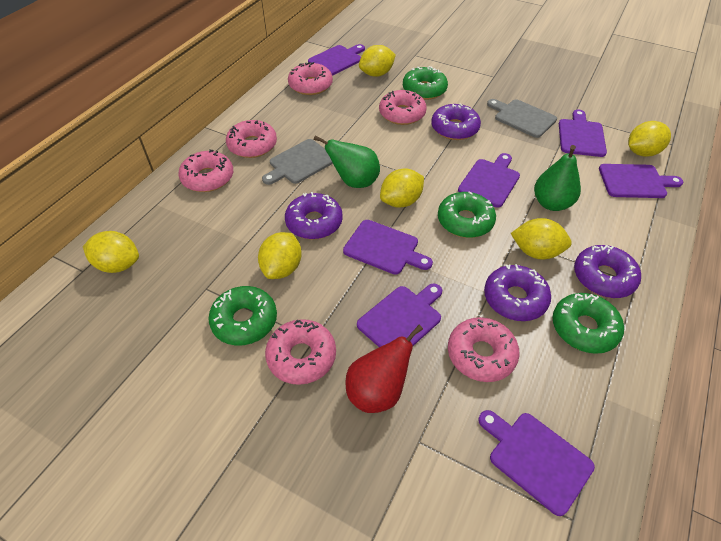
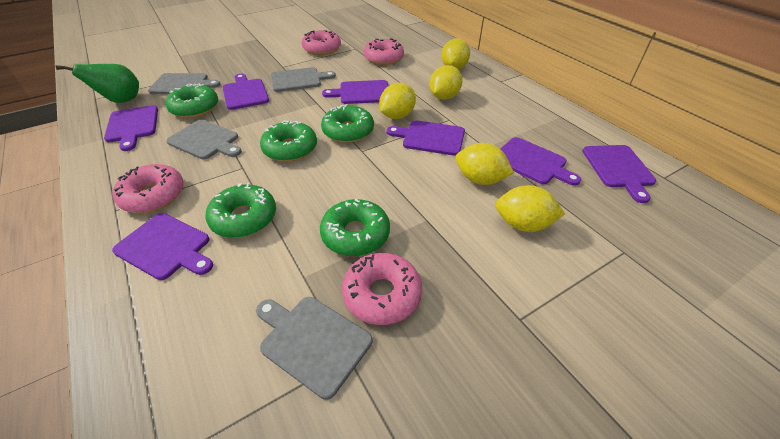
green donut: [208,286,277,346] [403,66,448,100] [438,191,496,238] [552,293,624,354] = 4 -> [166,84,218,118] [206,183,276,238] [260,120,317,162] [320,199,390,256] [321,104,374,143] = 5
green pear: [314,135,380,188] [534,145,581,211] = 2 -> [55,64,139,103] = 1
grey cutting board: [262,139,333,185] [487,99,557,138] = 2 -> [148,73,220,94] [166,120,242,159] [256,297,372,400] [271,67,336,92] = 4
pink donut: [178,149,233,192] [226,120,277,158] [265,319,336,385] [288,62,333,95] [379,90,427,125] [448,317,520,382] = 6 -> [112,164,184,213] [302,30,341,55] [342,253,422,325] [364,38,404,65] = 4
purple donut: [285,192,343,239] [431,104,481,140] [484,264,551,321] [574,245,641,298] = 4 -> none = 0
red pear: [345,325,423,413] = 1 -> none = 0
yellow lemon: [83,231,139,273] [258,232,302,279] [359,45,396,77] [380,168,424,208] [511,218,572,259] [628,121,671,157] = 6 -> [379,83,416,119] [429,65,463,100] [441,38,470,69] [456,143,514,185] [495,185,565,232] = 5

